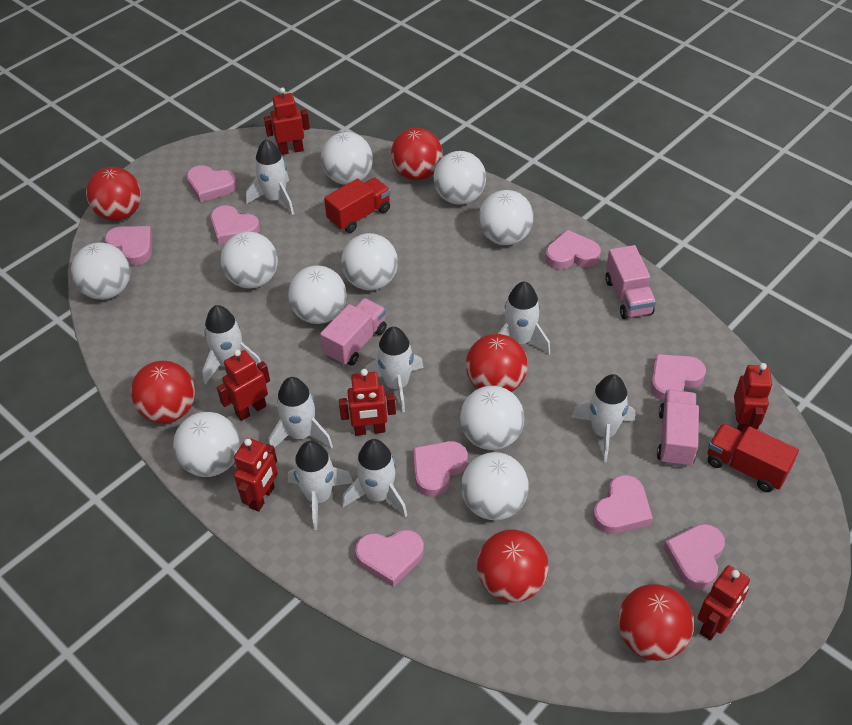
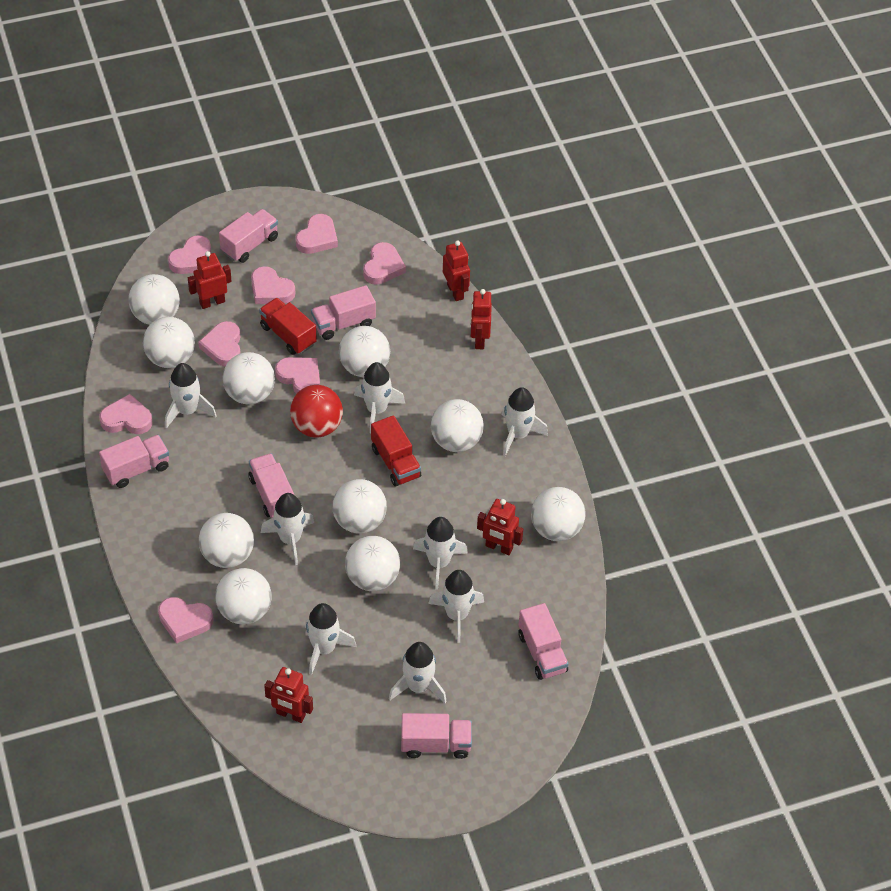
pink heart: [105,226,152,266] [187,165,237,202] [210,205,260,244] [355,530,424,587] [413,441,467,497] [545,230,601,270] [593,475,653,534] [651,354,706,401] [663,524,725,590] = 9 -> [100,394,153,434] [158,597,214,644] [168,235,211,274] [198,321,241,366] [251,266,295,304] [275,357,320,394] [296,214,338,254] [363,242,406,285] = 8
pink truck: [320,298,387,366] [605,245,656,319] [657,390,699,467] = 3 -> [99,435,169,488] [219,209,278,263] [249,453,294,518] [311,285,376,340] [401,713,472,759] [518,603,569,680] = 6
red ball: [86,167,141,221] [131,361,195,423] [391,128,443,180] [466,334,528,392] [477,530,549,602] [618,584,694,661] = 6 -> [290,385,343,438] = 1
red robot: [217,349,270,421] [234,438,278,512] [264,87,310,155] [339,369,396,436] [698,565,750,640] [734,363,772,436] = 6 -> [188,251,232,309] [264,667,313,723] [443,240,470,301] [470,289,492,349] [477,499,523,555] = 5

